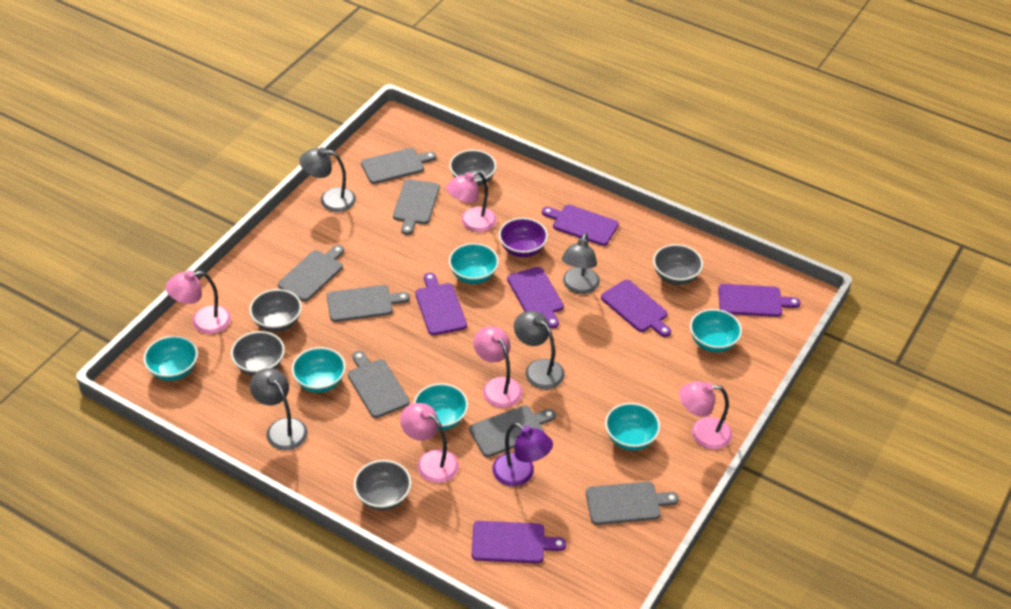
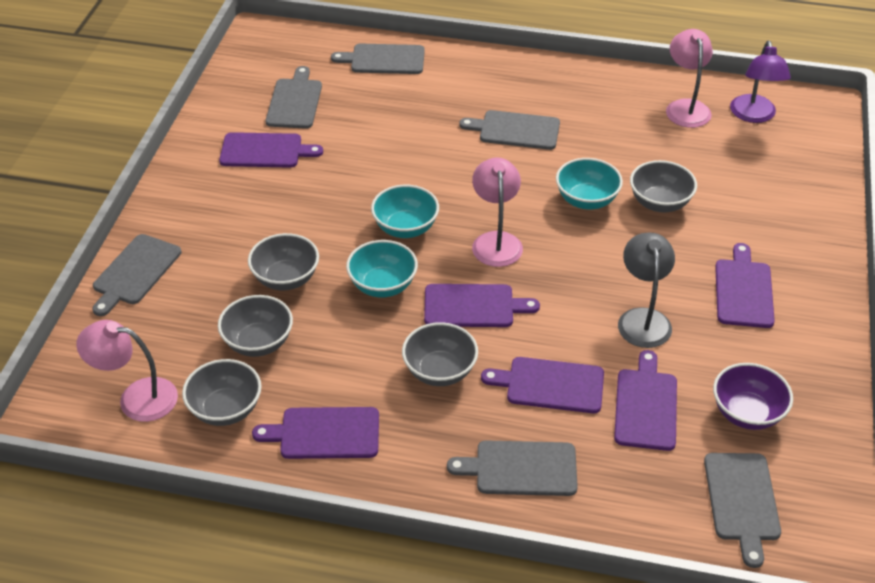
grey cutting board: [278,245,344,301] [327,285,410,322] [348,351,410,418] [361,148,436,184] [393,179,440,235] [469,405,556,457] [586,482,679,525] = 7 -> [92,234,181,316] [266,66,322,129] [331,43,425,74] [447,440,578,496] [459,110,560,150] [704,453,781,568] = 6
grey lamp: [250,368,308,450] [299,147,356,212] [514,311,565,389] [562,233,600,294] = 4 -> [618,232,675,348] = 1
pink lamp: [165,270,231,334] [400,403,459,483] [446,171,497,232] [473,326,523,408] [679,381,732,450] = 5 -> [76,320,178,422] [472,157,523,267] [666,29,713,128] = 3
turquoise bowl: [143,336,198,381] [292,347,346,393] [414,383,468,430] [449,243,499,284] [605,403,660,451] [690,309,742,352] = 6 -> [346,240,418,297] [371,185,439,238] [556,158,623,210] = 3

